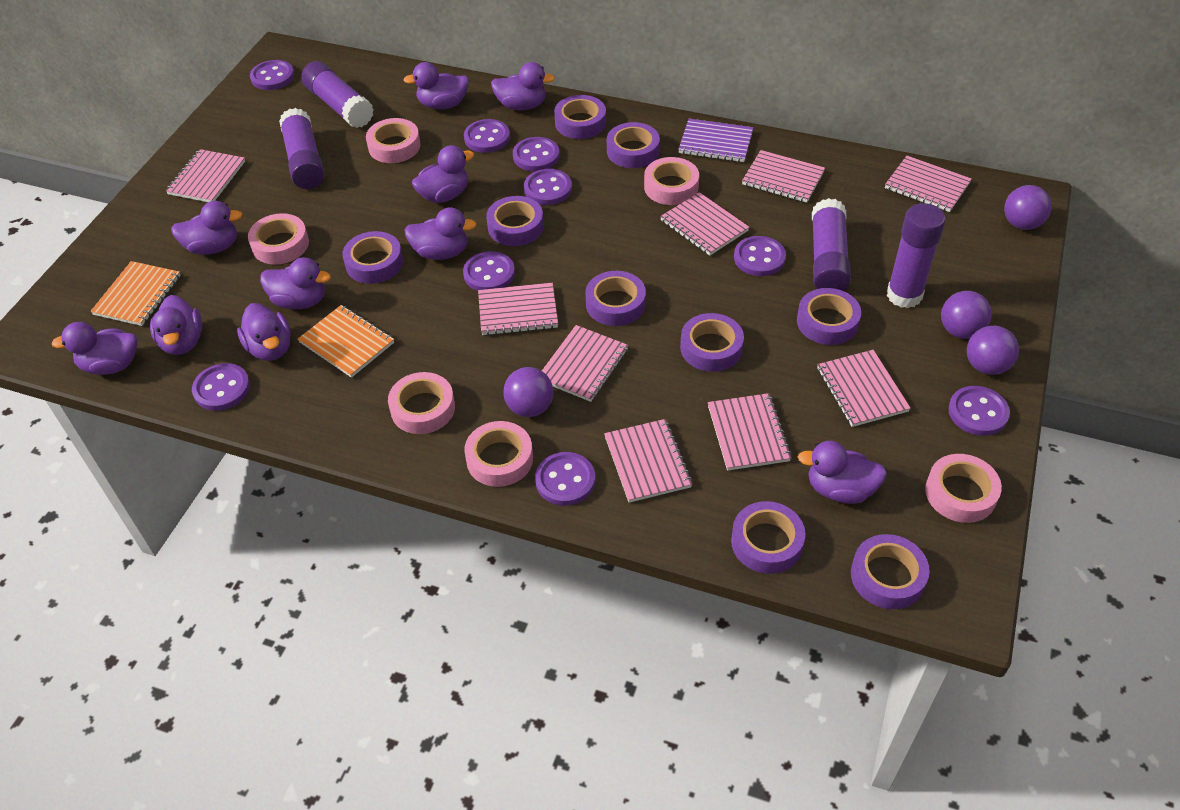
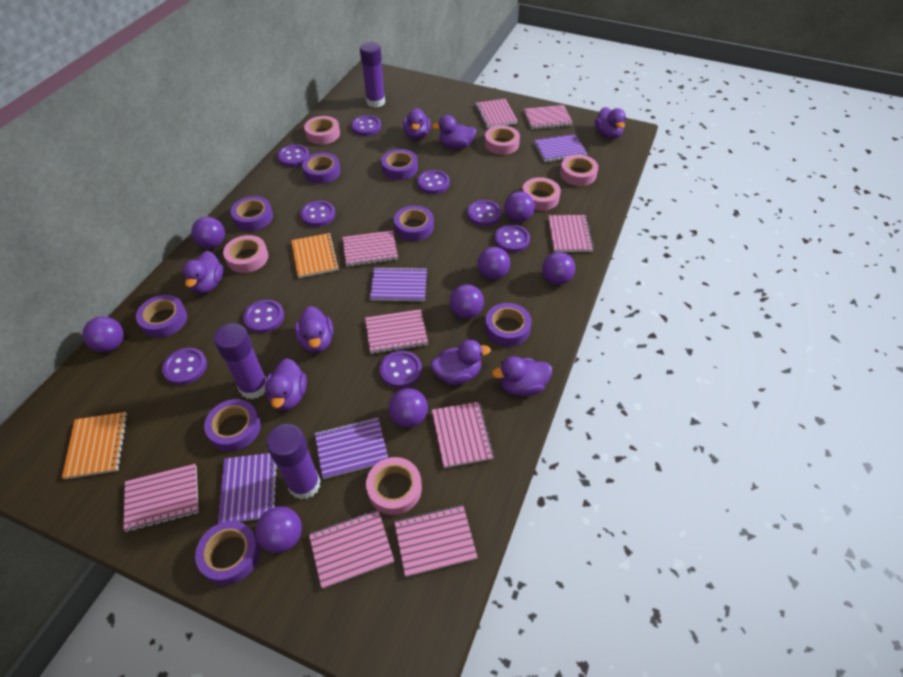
purple ball: [503,367,553,417] [941,291,992,339] [967,326,1019,375] [1004,185,1052,230] = 4 -> [83,317,124,352] [191,217,225,249] [256,506,302,553] [388,388,428,428] [450,284,484,319] [477,247,510,280] [504,191,535,222] [542,252,575,285] = 8
purple duck: [52,322,138,375] [150,295,202,355] [171,201,243,255] [237,303,291,361] [260,257,331,309] [404,62,469,109] [404,207,476,260] [412,145,474,203] [491,62,555,110] [798,441,887,504] = 10 -> [182,251,223,294] [265,358,307,411] [295,306,333,353] [403,108,431,140] [431,340,491,385] [432,115,477,149] [492,356,552,396] [595,107,626,139] = 8
purple glue stick: [279,108,325,189] [301,61,374,128] [812,198,851,291] [887,203,946,308] = 4 -> [214,323,267,399] [266,424,321,500] [360,42,385,108] = 3
purple notebook: [678,119,753,162] = 1 -> [218,453,278,523] [315,418,388,479] [370,267,427,301] [534,134,587,162] = 4
purple tape: [342,231,403,284] [486,196,544,246] [554,95,606,139] [585,271,646,326] [607,122,660,168] [680,313,744,372] [731,501,806,574] [797,288,861,345] [851,534,930,609] = 9 -> [136,295,187,338] [195,521,260,585] [204,399,261,452] [231,196,273,231] [302,153,340,184] [381,149,418,180] [394,206,434,241] [485,303,531,346] = 8

